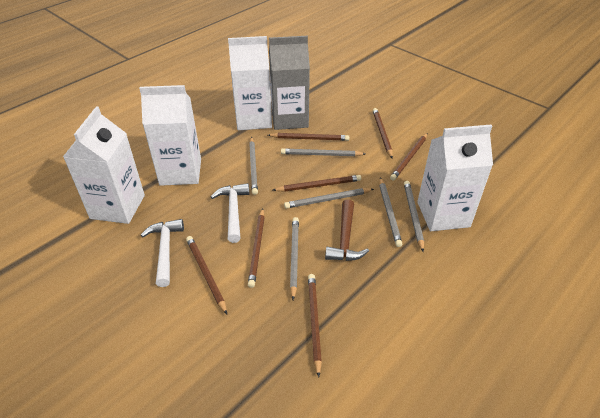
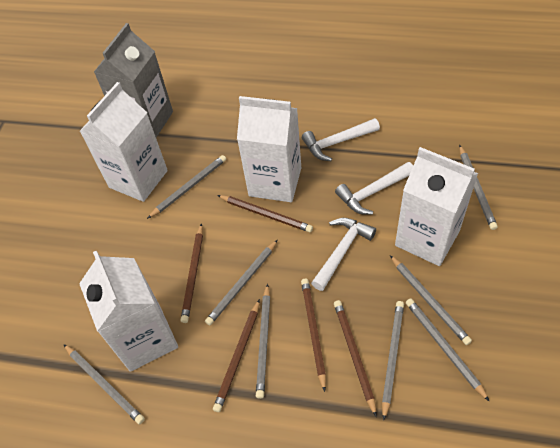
brown hammer: [325,199,369,261] = 1 -> none = 0
brown pencil: [186,236,227,314] [248,208,265,288] [268,133,349,141] [273,175,361,192] [308,274,322,377] [373,108,393,158] [390,133,428,181] = 7 -> [181,223,203,323] [213,299,260,412] [217,195,313,232] [301,278,326,392] [334,300,376,416] = 5
grey pencil: [249,137,258,195] [281,148,365,156] [284,188,374,208] [290,217,299,300] [379,178,403,247] [404,181,424,252] = 6 -> [64,344,145,424] [147,155,226,219] [205,240,278,325] [256,283,270,399] [382,301,404,421] [390,255,472,345] [406,298,490,402] [459,145,498,230] = 8
white hammer: [141,219,184,287] [211,183,250,243] = 2 -> [302,118,380,161] [311,218,376,291] [335,162,413,215] = 3

